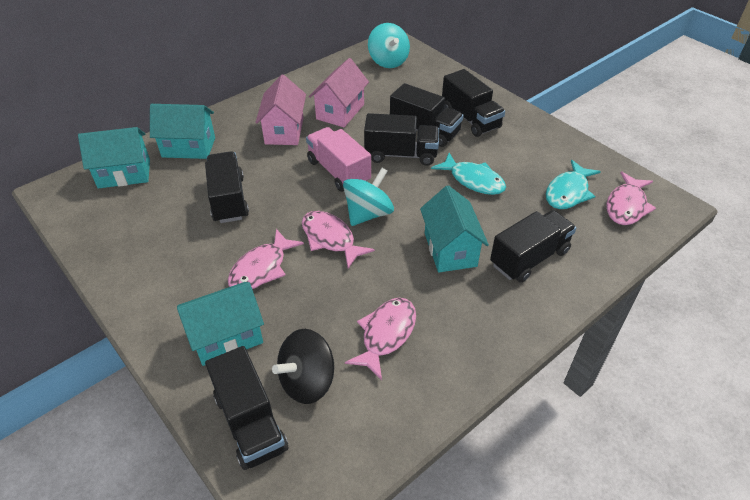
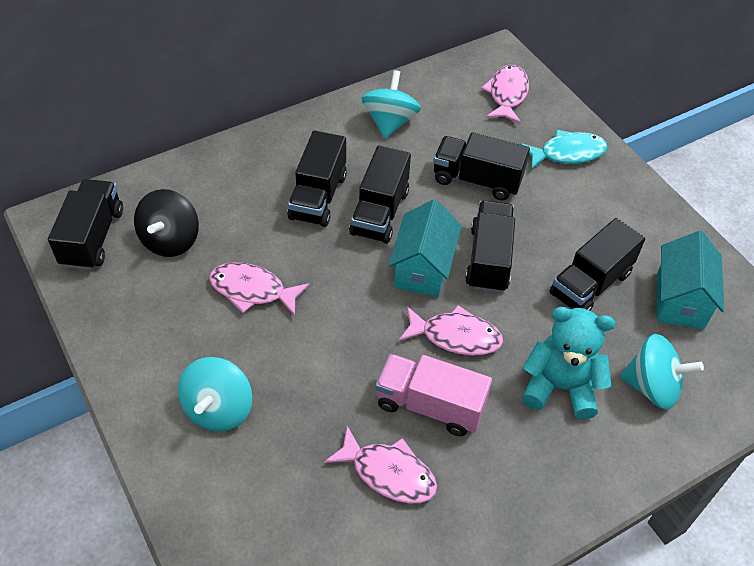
pink house: [255,75,306,145] [309,58,369,127] = 2 -> none = 0
turquoise fish: [431,153,506,195] [546,160,601,209] = 2 -> [520,130,608,170] = 1
turquoise house: [78,127,150,189] [150,104,215,159] [177,282,264,366] [420,185,489,272] = 4 -> [388,199,462,297] [657,231,724,330] = 2
turquoise spinning top: [343,168,394,226] [368,23,410,68] = 2 -> [178,357,252,432] [361,70,421,139] [620,334,704,410] = 3
turquoise teddy bear: none = 0 -> [522,307,615,419] = 1

